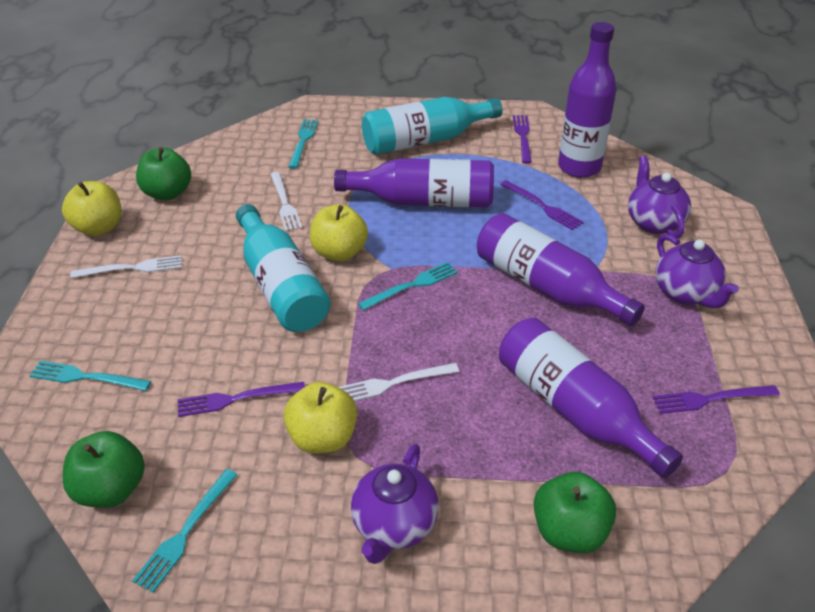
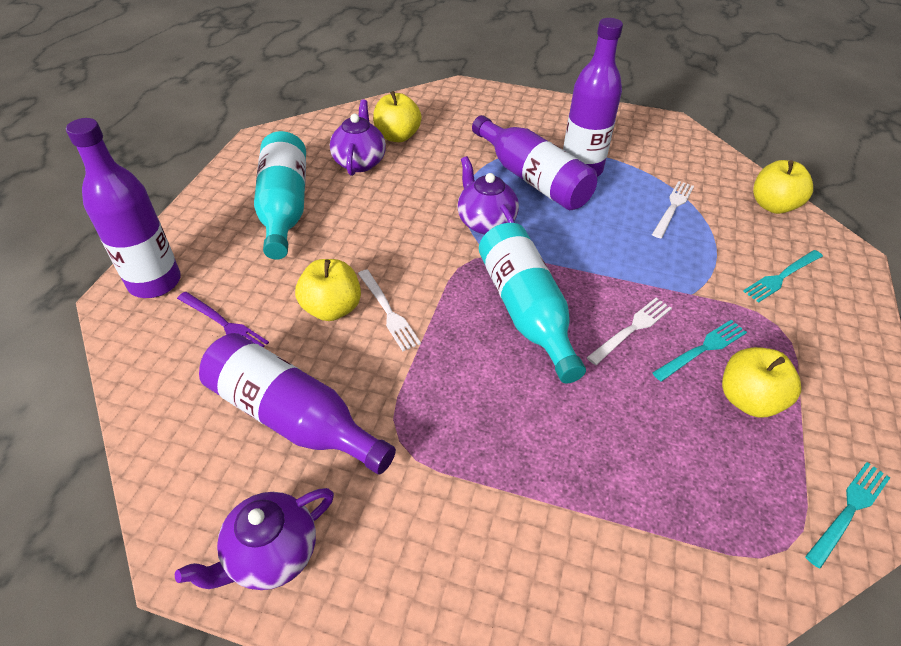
green apple: [63,431,145,508] [136,147,191,200] [534,472,616,553] = 3 -> none = 0
purple fork: [178,382,305,417] [500,180,584,230] [513,115,532,164] [653,385,780,414] = 4 -> [177,292,269,348] = 1
turquoise fork: [29,361,151,391] [132,469,237,593] [288,119,318,169] [358,262,458,311] = 4 -> [652,320,747,381] [743,250,823,303] [805,462,890,569] = 3
yellow apple: [62,181,121,236] [283,382,357,453] [310,204,368,261] = 3 -> [295,259,361,321] [373,91,422,142] [722,347,801,417] [753,160,813,214] = 4

